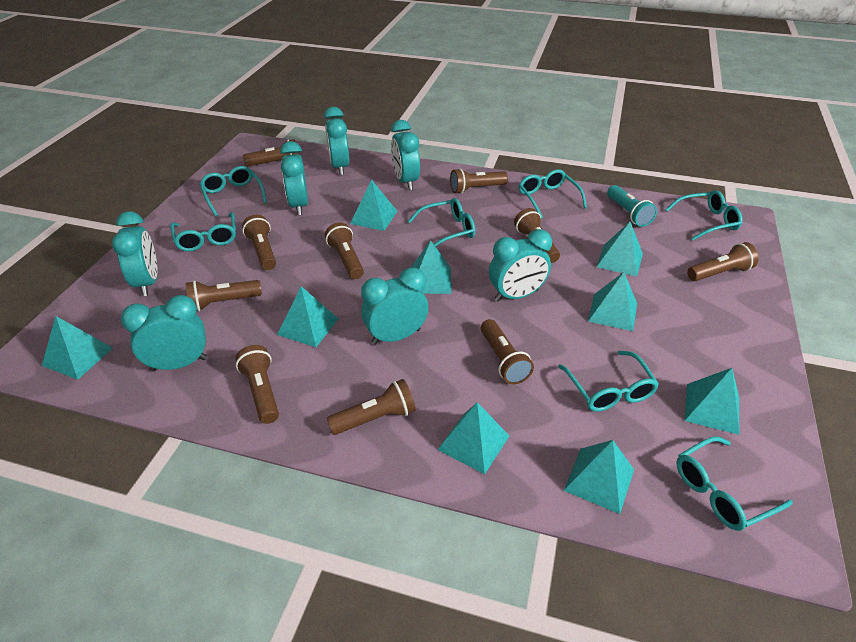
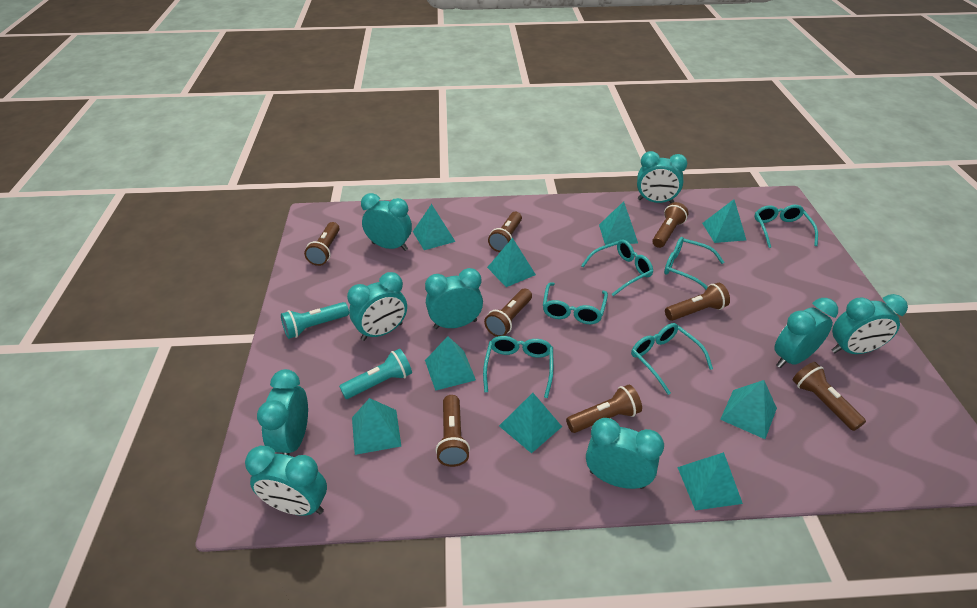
brown flashlight: [185,280,262,312] [235,345,279,424] [242,215,276,270] [243,139,298,166] [325,222,364,279] [327,379,416,435] [450,168,508,194] [481,319,534,384] [514,208,560,263] [687,242,759,281] = 10 -> [304,222,340,266] [436,395,470,467] [484,289,532,337] [488,212,522,252] [566,384,642,433] [652,202,688,248] [665,283,730,321] [793,362,866,431] = 8
turquoise clock: [112,211,158,296] [121,295,207,371] [280,141,308,215] [324,107,349,175] [361,267,428,345] [391,120,420,190] [489,229,552,302] = 7 -> [245,446,327,516] [257,369,308,455] [347,272,407,341] [361,193,412,251] [425,268,483,329] [586,418,664,489] [637,151,687,203] [774,298,838,368] [832,294,908,354] = 9
turquoise flashlight: [607,185,657,227] = 1 -> [281,302,349,339] [339,349,412,399] = 2
turquoise glasses: [170,212,236,252] [199,166,267,216] [408,198,475,247] [519,169,587,219] [558,351,659,412] [665,190,742,240] [676,436,793,531] = 7 -> [483,336,554,398] [543,283,608,324] [581,240,653,296] [631,323,713,395] [664,237,724,290] [755,205,818,248] = 6

